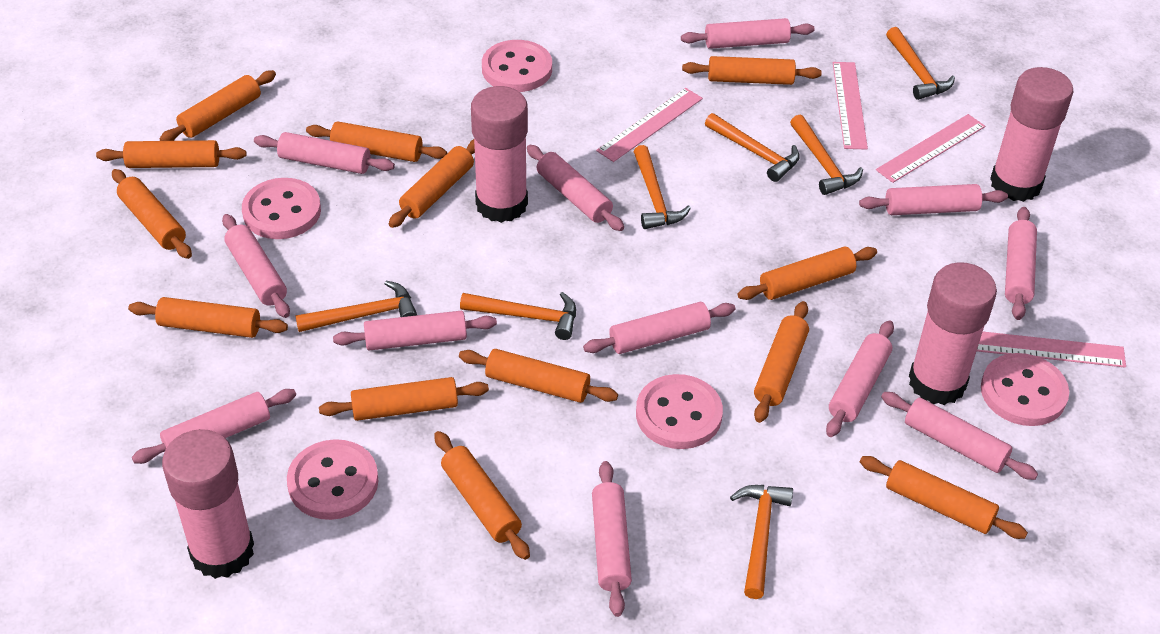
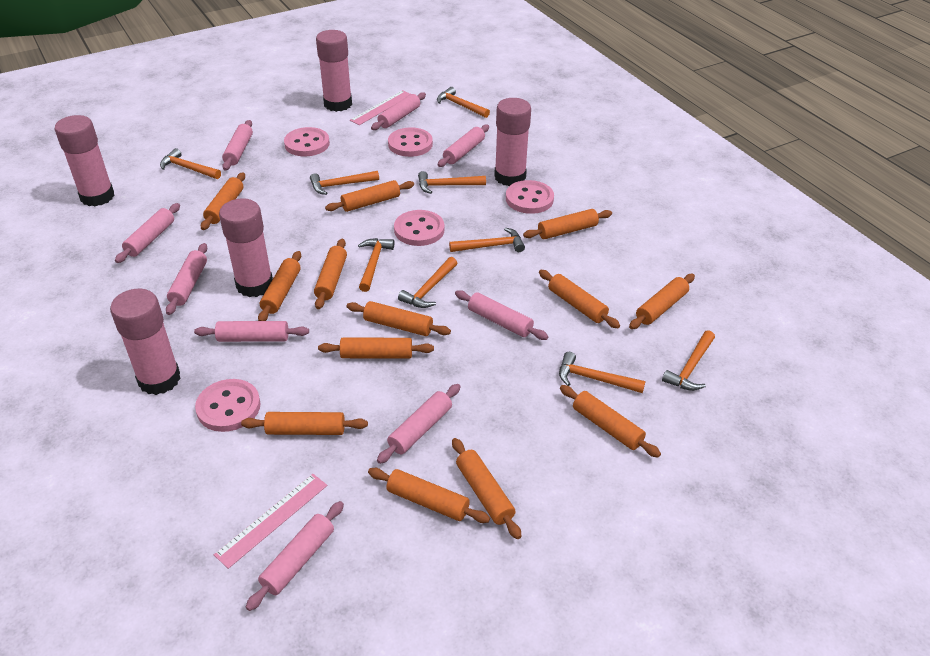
orange hammer: [295,281,417,332] [460,292,576,340] [634,145,691,229] [705,113,800,182] [730,485,793,599] [790,115,863,195] [886,27,955,100] = 7 -> [160,148,221,179] [310,171,379,195] [358,238,394,292] [398,257,457,308] [418,171,486,194] [437,87,490,118] [449,228,525,252] [559,352,646,393] [662,330,715,391] = 9
pink glue stick: [162,429,254,579] [471,86,528,223] [909,262,997,405] [990,67,1073,202] = 4 -> [55,115,115,206] [110,289,181,395] [219,198,273,297] [316,30,352,112] [494,98,531,186] = 5
pink rolling pin: [132,389,296,464] [222,214,290,318] [254,132,395,174] [333,311,497,350] [527,145,624,231] [583,302,735,354] [592,461,632,617] [681,18,815,49] [826,320,894,437] [859,184,1008,215] [881,392,1038,480] [1005,207,1037,320] = 12 -> [115,203,180,263] [166,243,207,315] [194,321,309,342] [222,120,253,170] [246,501,344,611] [371,92,426,130] [377,384,461,464] [438,125,489,167] [455,290,548,340] = 9
pink ruler: [596,88,703,162] [833,62,868,150] [876,114,985,183] [977,332,1126,368] = 4 -> [214,474,327,569] [350,90,410,125] = 2

